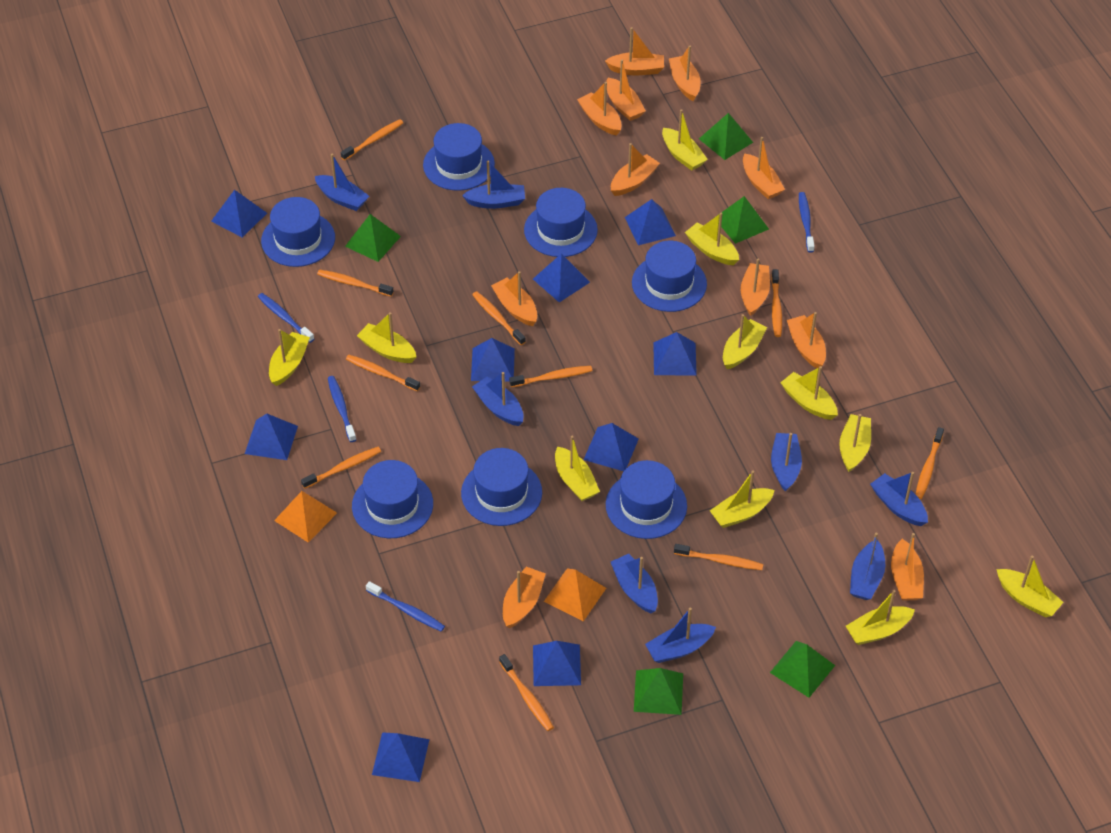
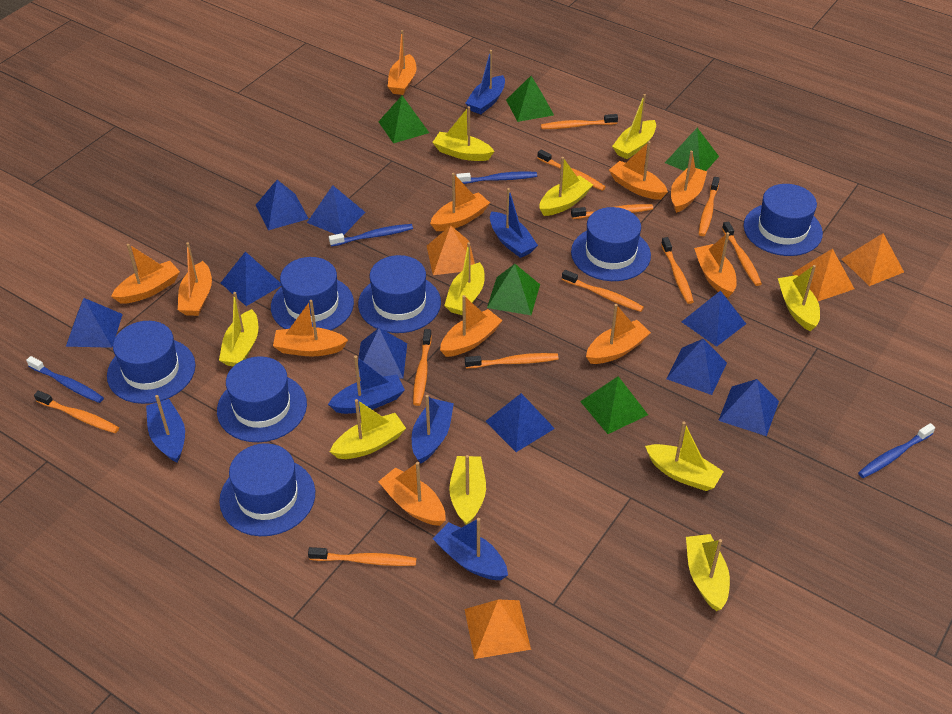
blue boat: [315,154,369,211] [462,161,525,209] [472,372,524,426] [611,554,658,614] [645,608,716,663] [771,433,802,491] [850,532,885,600] [870,472,928,526] = 8 -> [146,395,185,463] [328,356,405,414] [412,395,454,463] [433,518,508,580] [466,50,505,114] [490,188,538,258] = 6
orange pyramid: [274,491,337,542] [544,569,606,621] = 2 -> [427,225,475,275] [465,600,531,659] [792,248,854,301] [842,233,904,286] = 4
orange toothbrush: [301,447,381,489] [317,270,394,297] [341,119,403,161] [346,355,420,391] [472,291,526,345] [499,654,554,731] [509,366,592,387] [674,544,763,570] [771,269,782,337] [916,427,944,499] = 10 -> [34,391,119,433] [308,547,417,566] [413,329,432,406] [465,353,559,368] [538,149,606,191] [541,114,618,129] [562,270,644,312] [571,204,653,219] [661,237,694,304] [699,177,720,236] [722,221,762,286] = 11
yellow boat: [269,329,310,386] [357,312,416,363] [555,436,600,501] [662,109,708,171] [685,213,739,265] [710,471,774,528] [723,314,767,369] [780,366,838,420] [839,414,871,472] [846,590,915,645] [996,556,1064,617] = 11 -> [219,292,258,366] [330,399,406,459] [432,106,495,161] [444,242,485,316] [449,455,486,525] [539,157,593,216] [612,94,656,159] [645,422,724,491] [686,534,730,611] [778,265,820,331] = 10

